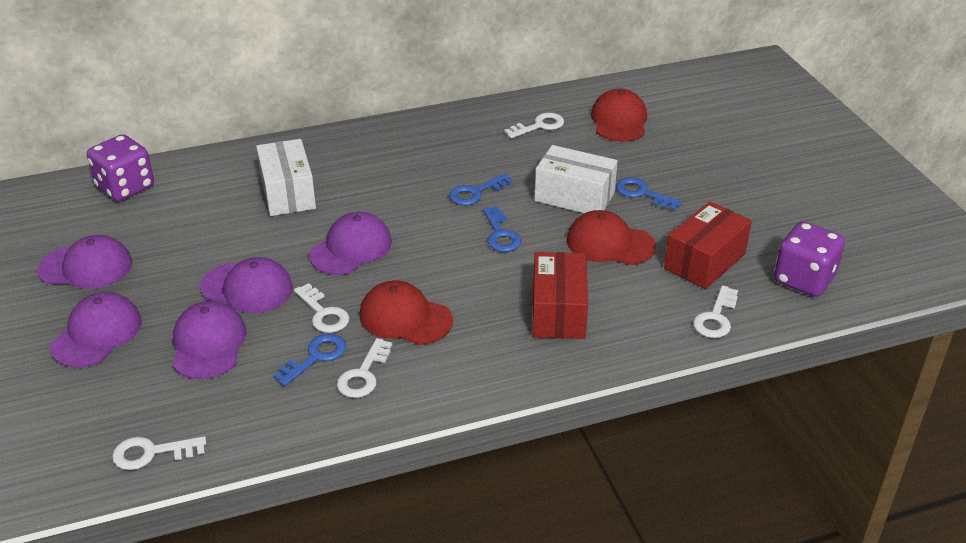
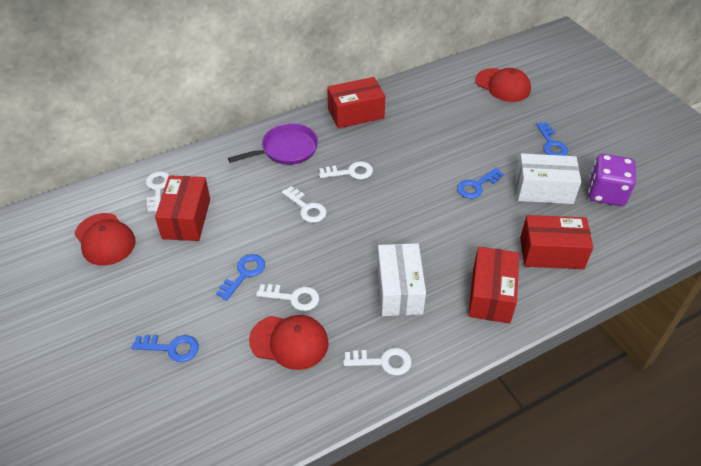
purple cap: [37,235,132,289] [50,292,142,367] [173,301,246,379] [200,257,293,313] [309,212,392,275] = 5 -> none = 0
purple dice: [87,135,154,201] [774,221,845,297] = 2 -> [588,154,636,206] = 1
purple pan: none = 0 -> [228,123,318,165] = 1
red box: [532,252,588,339] [664,201,752,289] = 2 -> [155,175,210,241] [327,77,385,129] [468,247,519,324] [520,215,593,269] = 4

